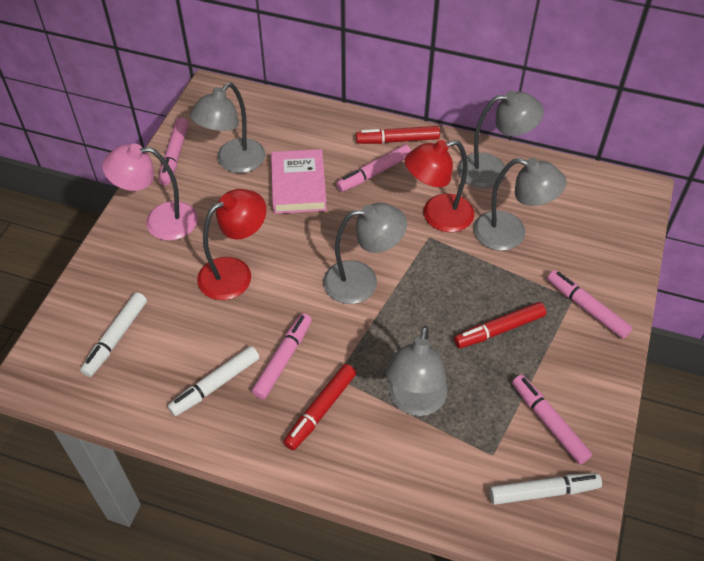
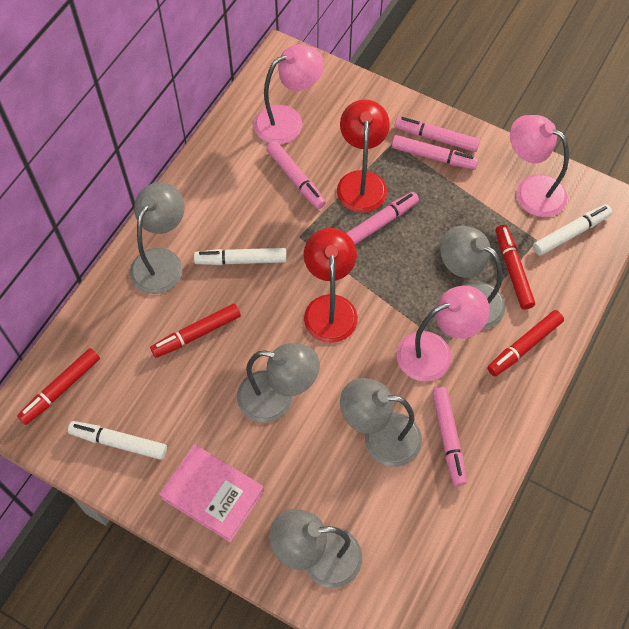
pink lamp: [102,144,198,241] = 1 -> [254,44,324,144] [397,286,490,381] [510,115,569,217] = 3
red marker: [283,364,356,450] [356,126,440,144] [454,302,546,348] = 3 -> [17,348,100,425] [150,304,241,358] [487,310,564,376] [496,225,535,310] = 4

